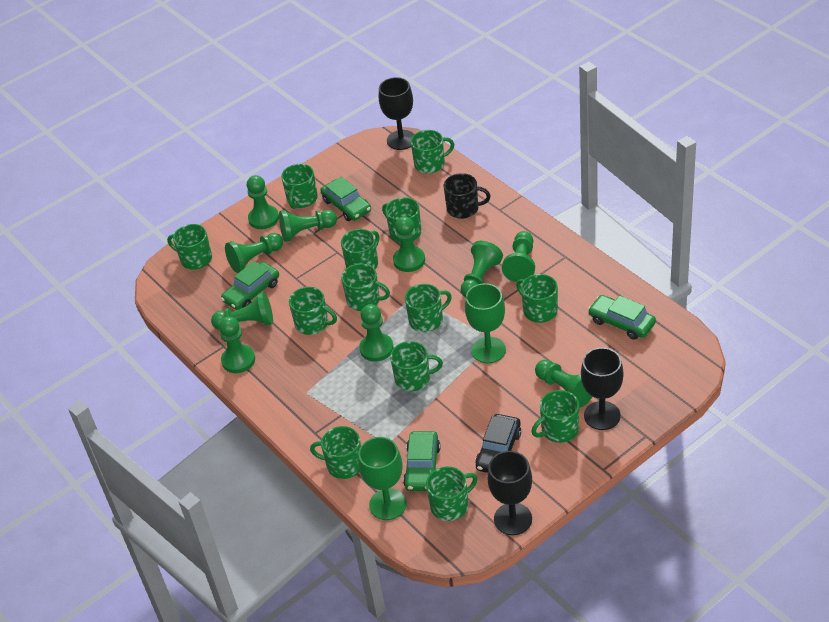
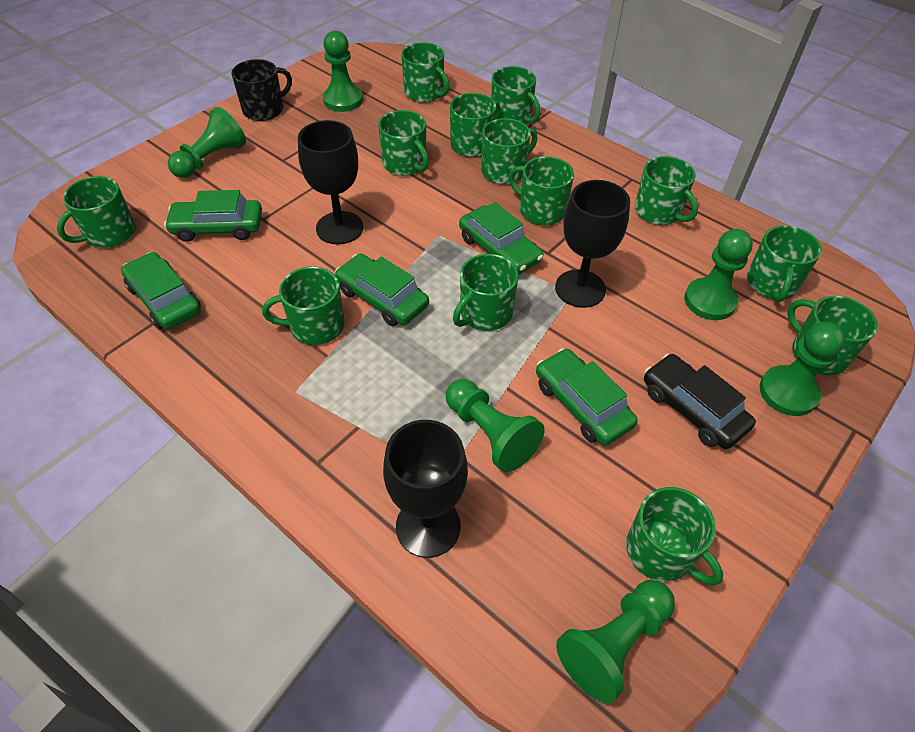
green car: [221,261,279,310] [320,176,371,221] [403,431,440,491] [588,295,656,340] = 4 -> [121,252,201,329] [164,190,262,242] [335,253,429,326] [459,202,544,275] [536,348,637,445] = 5
green goblet: [358,437,407,520] [465,283,506,363] = 2 -> none = 0
green pawn: [211,292,273,330] [219,316,255,373] [225,233,283,273] [247,175,279,229] [279,210,337,242] [359,304,394,362] [393,216,425,272] [461,241,503,297] [502,231,535,282] [535,360,593,407] = 10 -> [168,107,246,178] [323,30,363,112] [446,379,544,472] [556,580,675,703] [684,229,753,320] [760,322,845,416] = 6

